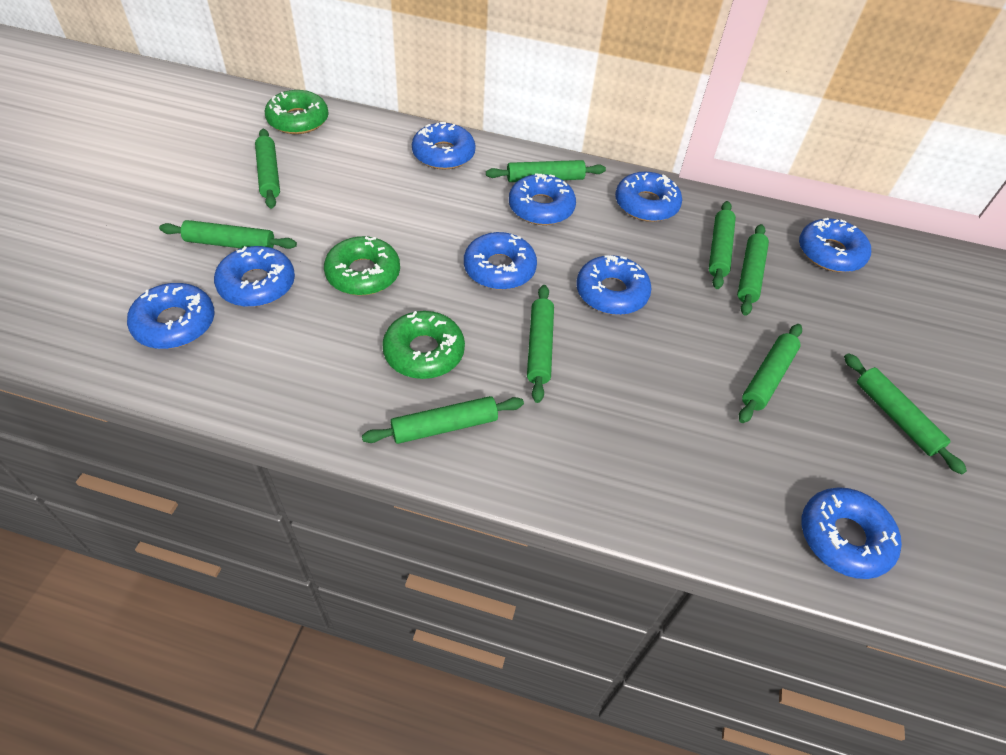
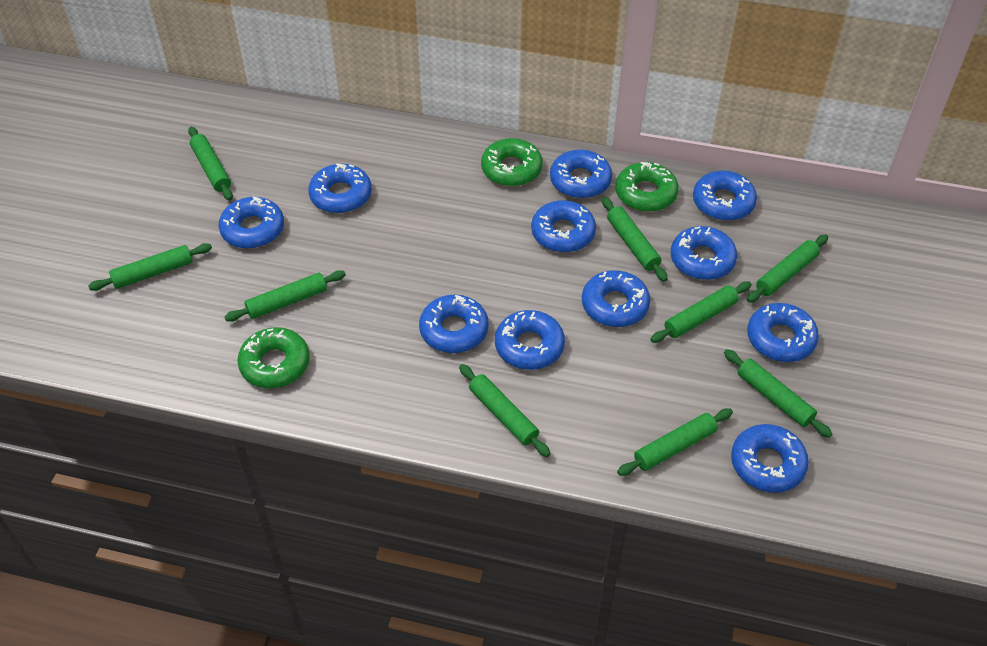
blue donut: [127,283,215,349] [214,246,295,307] [412,122,476,170] [464,232,537,290] [509,174,576,225] [576,255,652,315] [615,172,682,222] [799,218,871,272] [802,487,902,579] = 9 -> [219,196,284,249] [308,164,372,213] [419,295,489,353] [495,310,565,370] [531,200,596,252] [550,150,612,198] [582,270,650,327] [671,226,737,280] [693,171,757,221] [731,424,809,493] [747,303,819,362] = 11

